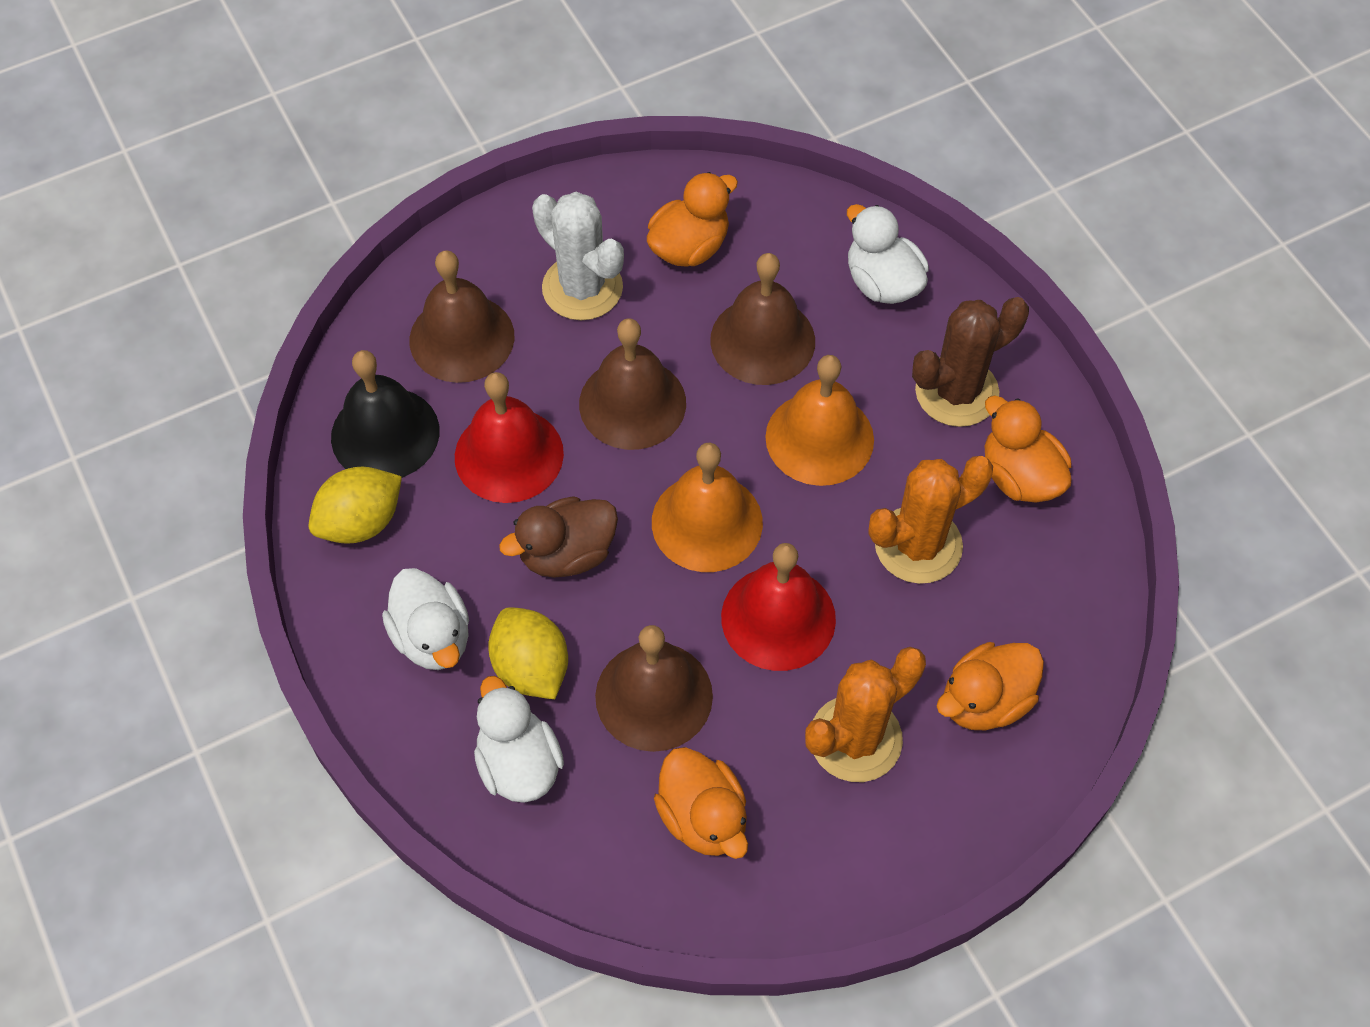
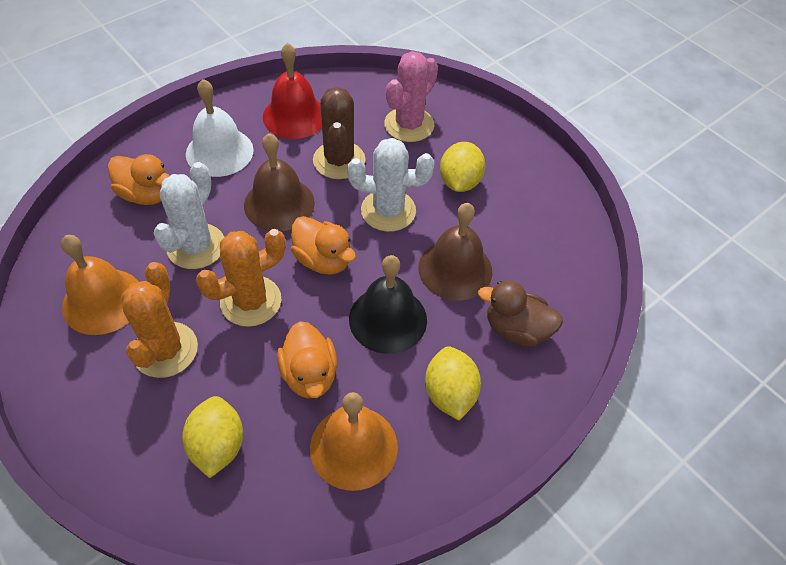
brown bell: [410,250,515,383] [579,318,686,450] [595,625,713,752] [710,253,815,385] = 4 -> [244,133,315,231] [418,203,492,301] = 2
orange duck: [647,172,738,267] [654,747,748,859] [937,642,1044,730] [984,396,1072,502] = 4 -> [108,154,170,205] [277,321,338,398] [291,216,356,275] = 3
pink cactus: none = 0 -> [384,51,438,142] = 1
red bell: [455,372,564,503] [721,543,836,671] = 2 -> [263,43,322,139] = 1
white bell: none = 0 -> [186,79,254,177] = 1
white cactus: [532,192,624,320] = 1 -> [153,162,224,269] [347,138,434,232] = 2
white duck: [382,568,469,670] [474,676,564,803] [847,204,929,304] = 3 -> none = 0
yellow lemon: [309,467,402,544] [488,607,568,699] = 2 -> [182,396,243,478] [425,346,481,421] [440,142,485,192] = 3

